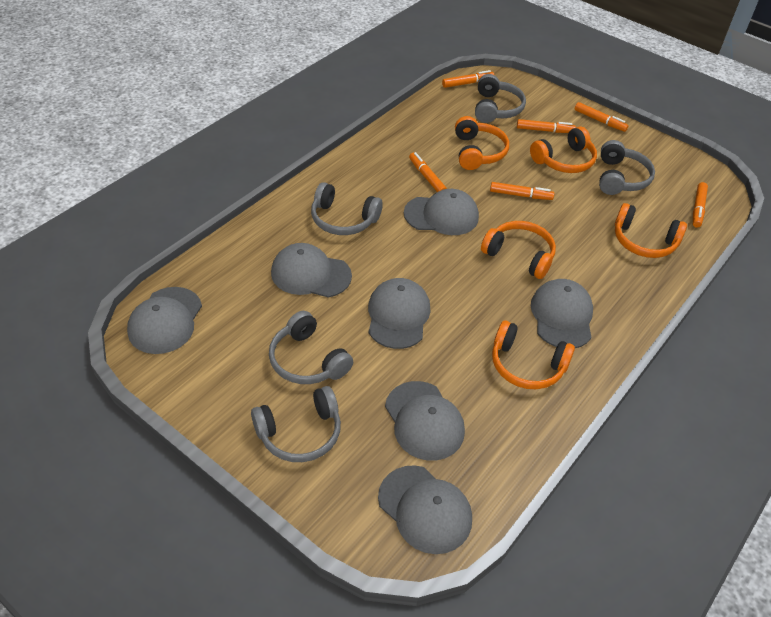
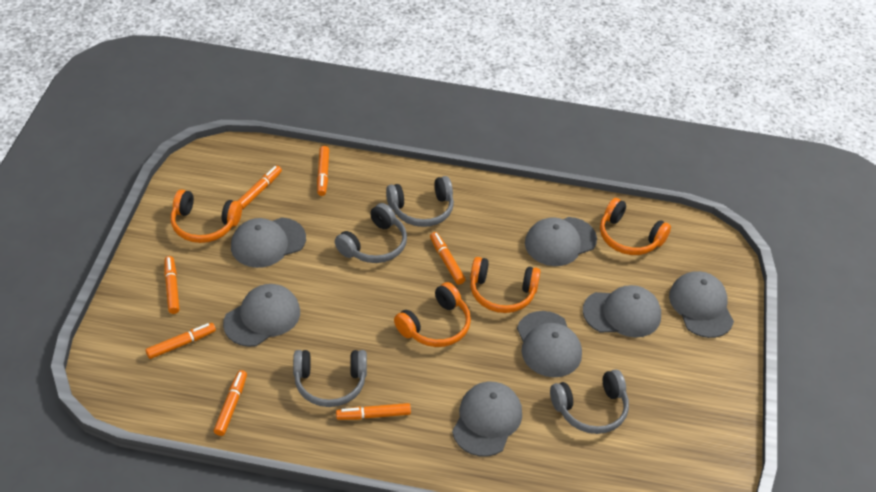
grey headphones: [251,386,341,462] [269,311,353,384] [311,182,383,235] [475,74,526,123] [599,140,655,195] = 5 -> [293,350,367,407] [335,203,407,263] [386,176,454,227] [550,370,629,434] = 4
orange headphones: [455,116,509,170] [481,221,556,279] [492,321,575,389] [530,126,597,173] [615,203,687,258] = 5 -> [171,189,242,243] [394,282,471,347] [470,257,541,313] [600,198,671,255] = 4
orange marker: [409,152,447,192] [442,70,494,88] [490,182,554,200] [517,119,576,133] [575,102,629,132] [693,182,708,228] = 6 -> [146,323,216,359] [164,256,179,314] [214,370,247,436] [238,166,282,210] [317,146,329,196] [336,403,411,420] [430,232,466,285] = 7

